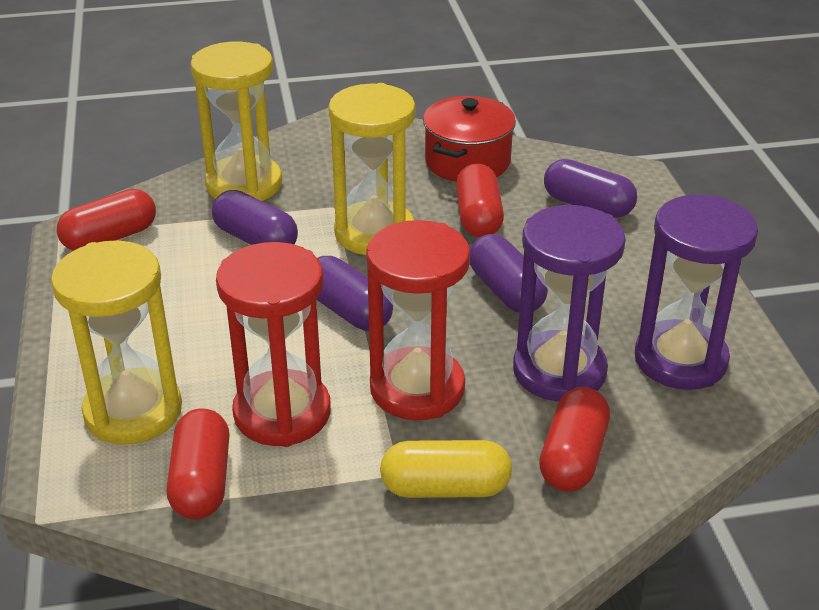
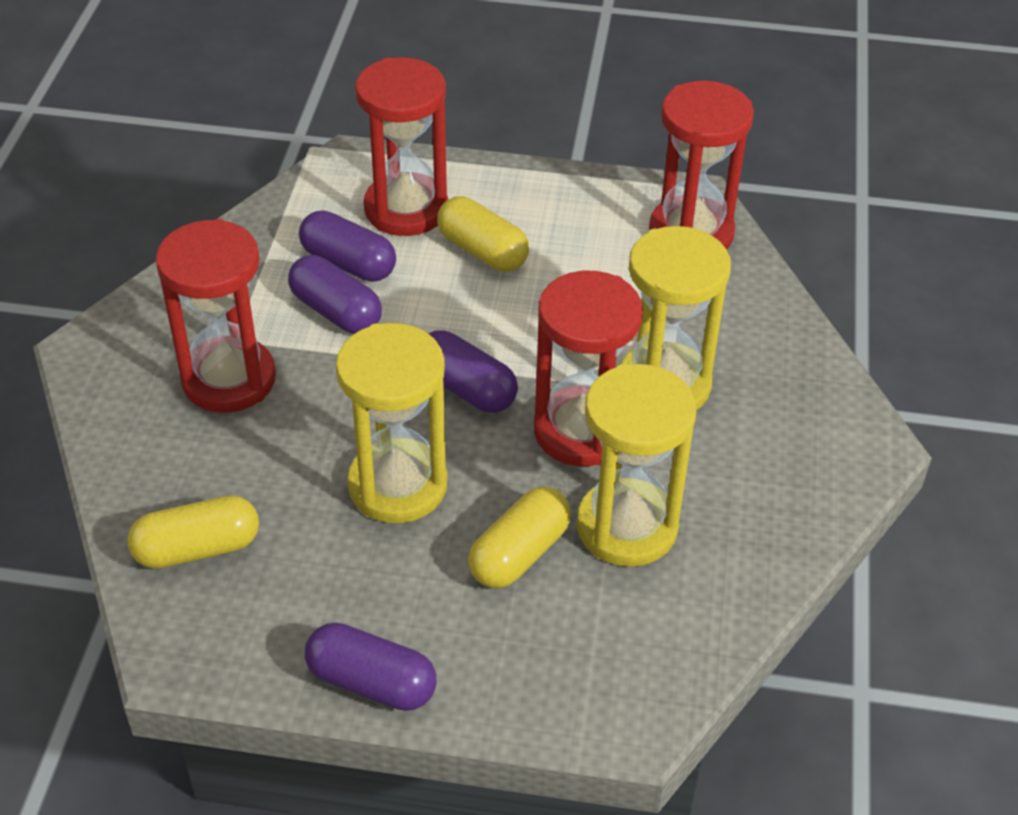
purple hourglass: [513,205,626,401] [635,195,758,390] = 2 -> none = 0
red capsule: [57,189,156,251] [167,408,230,519] [456,163,504,237] [539,387,610,492] = 4 -> none = 0
red hourglass: [216,242,331,447] [366,220,470,420] = 2 -> [156,219,276,413] [355,57,448,236] [534,271,643,466] [649,81,754,249] = 4
red pot: [423,96,516,182] = 1 -> none = 0
yellow capsule: [380,440,512,498] = 1 -> [128,495,259,569] [437,196,529,272] [468,486,571,589] = 3

